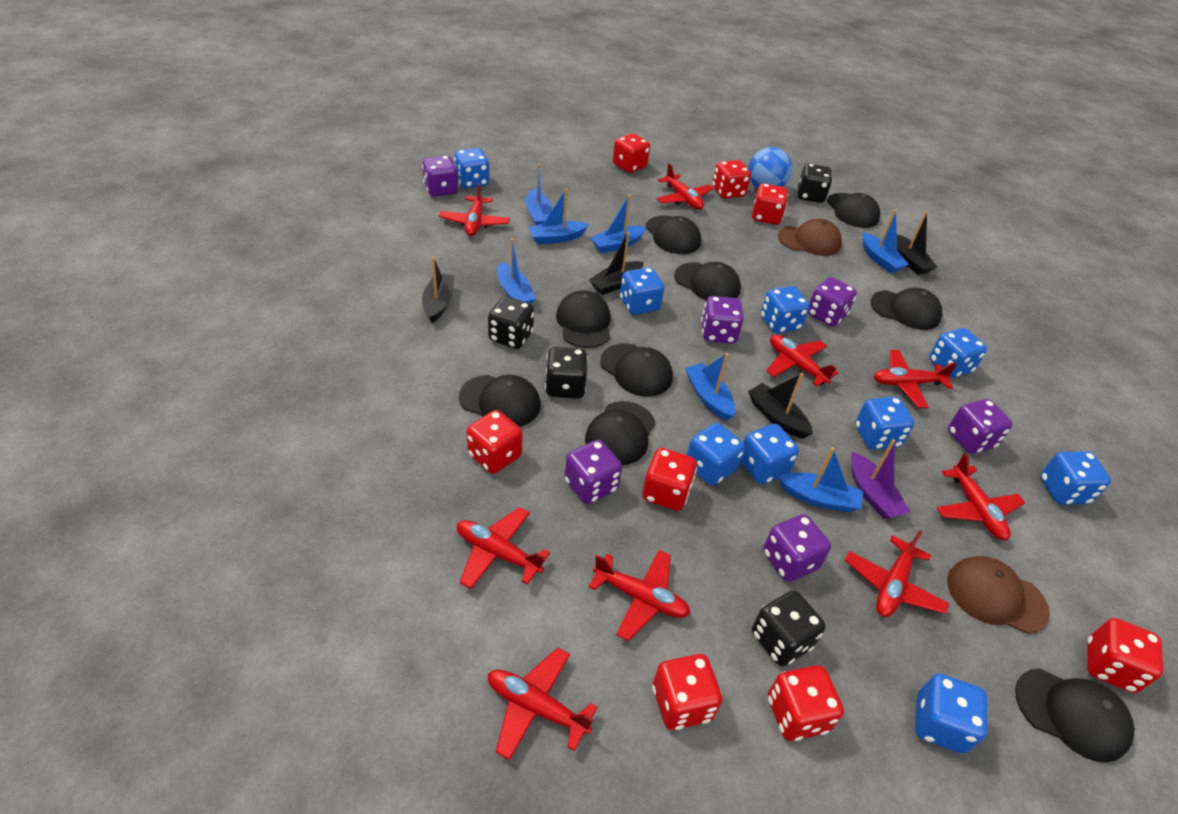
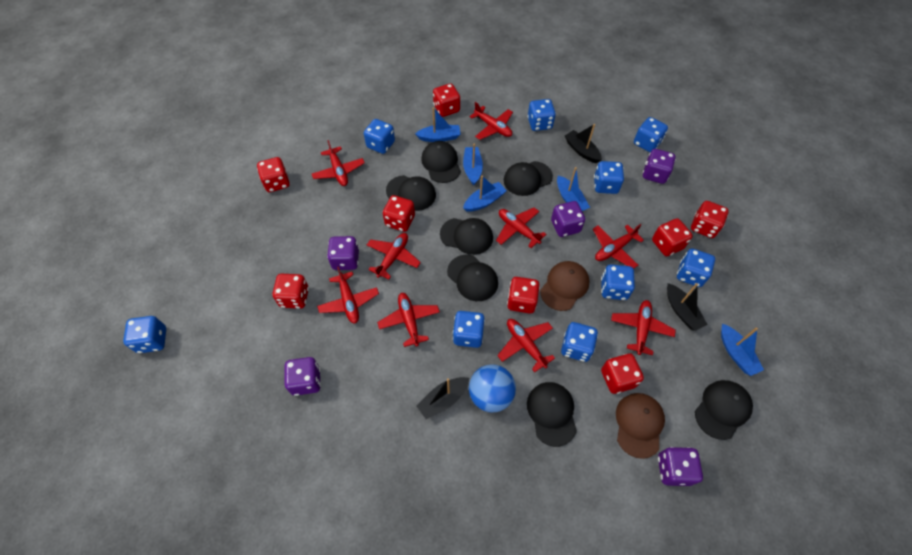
black boat: [422,257,454,323] [589,232,644,295] [748,373,813,439] [897,211,937,275] = 4 -> [417,377,469,419] [565,124,602,163] [667,283,708,331] = 3
black cap: [459,375,541,427] [556,290,611,348] [585,401,655,465] [600,343,673,397] [646,215,701,254] [674,262,741,300] [827,193,880,228] [871,288,942,330] [1015,668,1135,763] = 9 -> [386,175,436,211] [421,141,461,183] [440,218,493,255] [447,255,498,301] [504,161,553,196] [527,382,577,447] [695,380,753,440] = 7
black dice: [488,296,534,349] [545,347,588,399] [752,590,826,666] [798,164,832,203] = 4 -> none = 0
blue boat: [497,238,536,304] [526,163,552,225] [528,188,589,244] [590,195,647,253] [685,353,735,421] [778,447,863,512] [863,209,909,273] = 7 -> [415,107,461,142] [463,143,483,185] [463,176,507,212] [557,167,590,211] [721,324,764,376] = 5
purple boat: [851,439,910,519] = 1 -> none = 0
purple dice: [422,156,459,197] [565,440,622,504] [701,296,744,344] [763,514,831,582] [808,277,857,327] [948,399,1013,454] = 6 -> [284,357,321,396] [327,236,359,270] [551,201,585,237] [643,149,676,184] [658,447,703,486] = 5

